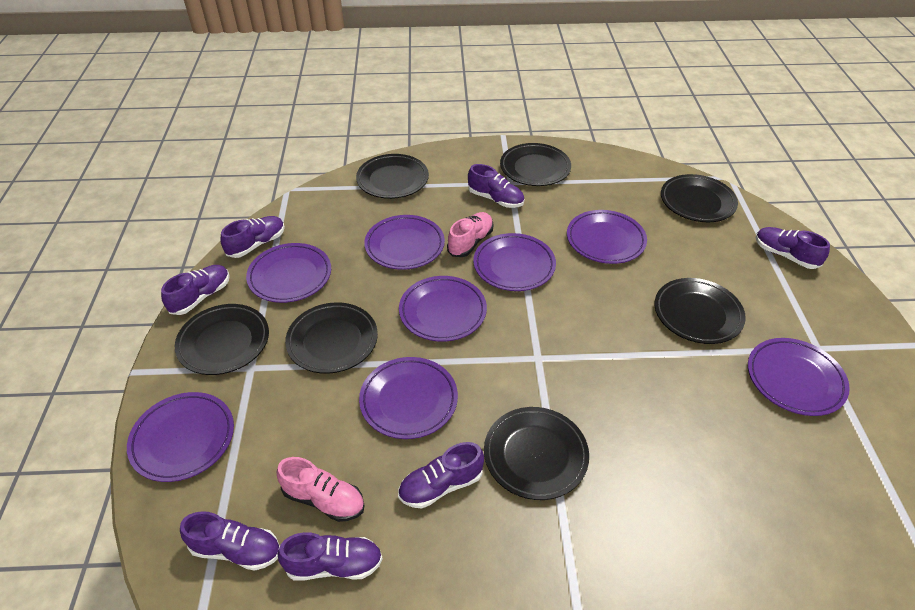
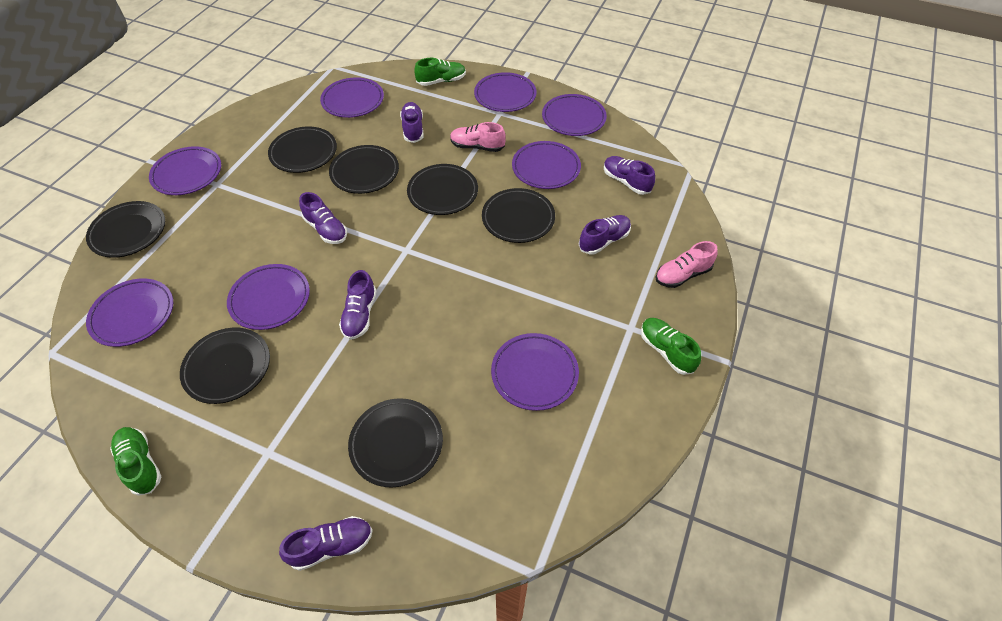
green shoe: none = 0 -> [110,427,161,496] [414,58,466,86] [641,318,701,375] = 3
purple shoe: [161,265,230,315] [180,511,280,571] [220,216,285,258] [278,532,383,581] [398,442,484,509] [468,164,524,208] [756,227,830,269] = 7 -> [279,516,373,571] [299,192,347,244] [339,270,376,340] [400,102,424,143] [579,215,631,255] [604,156,655,195] = 6

